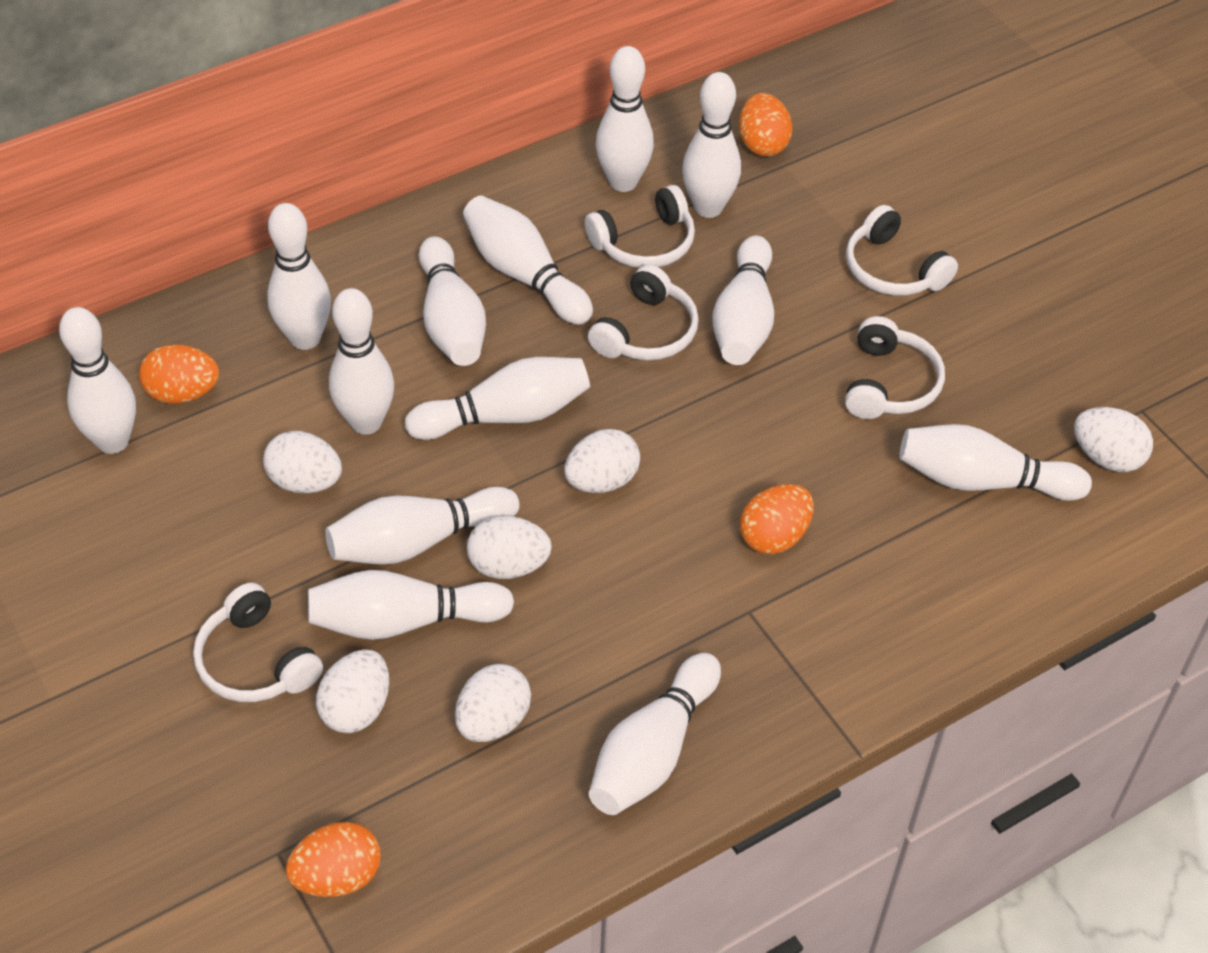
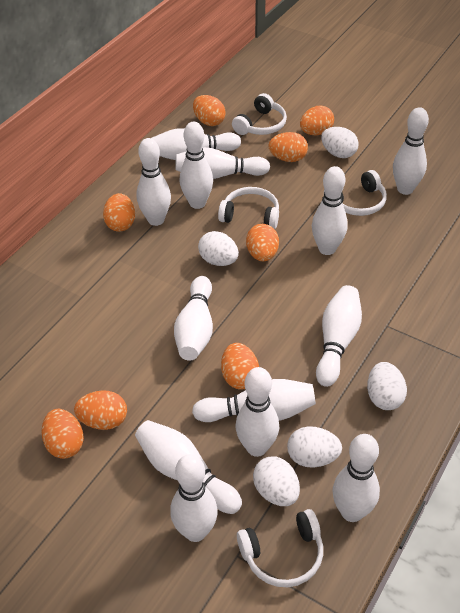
orange egg: [139,344,219,404] [286,822,381,897] [739,93,792,157] [740,484,814,555] = 4 -> [42,409,84,459] [74,390,127,430] [103,193,135,232] [193,95,226,126] [221,343,259,390] [246,224,279,261] [268,132,308,162] [300,106,334,135] = 8
white egg: [263,431,342,494] [316,649,389,733] [455,664,531,742] [467,516,552,579] [564,429,640,493] [1074,407,1153,472] = 6 -> [198,231,239,266] [253,456,300,506] [287,427,342,468] [321,127,359,158] [367,362,407,410] = 5
white headphones: [193,583,323,702] [585,185,695,268] [588,265,699,360] [845,316,945,419] [846,205,958,296] = 5 -> [218,187,279,229] [232,93,287,135] [237,509,323,587] [324,170,387,216] = 4

